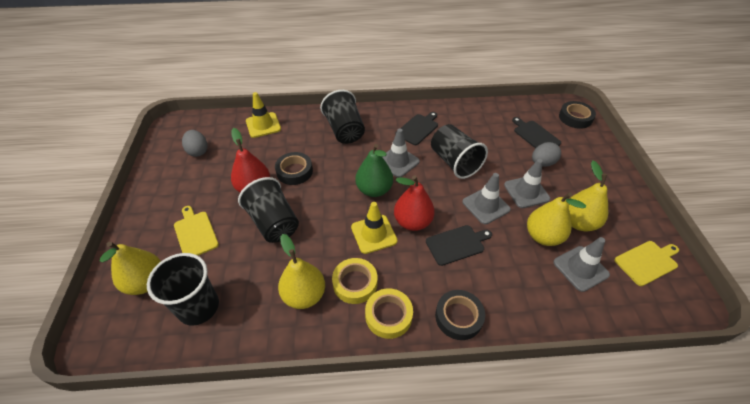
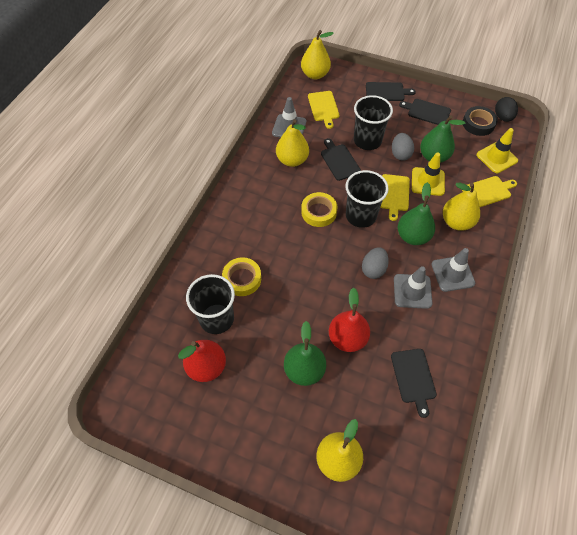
black cup: [147,253,219,326] [238,177,299,243] [320,90,365,144] [431,124,488,179] = 4 -> [186,274,235,334] [345,170,389,228] [354,95,393,150] = 3
black cutting board: [396,112,438,145] [426,225,492,266] [512,117,561,149] = 3 -> [321,138,361,181] [366,82,416,101] [391,349,437,418] [399,99,451,125] = 4
black egg: none = 0 -> [495,97,518,122] = 1
black tape: [275,152,313,185] [435,290,485,340] [559,101,596,129] = 3 -> [463,106,498,136] = 1
green pear: [355,144,393,197] = 1 -> [284,321,326,386] [398,182,435,245] [420,115,466,163] = 3
grey traffic cone: [383,128,420,178] [462,173,511,224] [504,159,550,208] [553,237,610,292] = 4 -> [272,97,306,138] [394,266,433,309] [432,248,475,292] = 3
yellow cutting board: [174,206,219,256] [614,241,679,286] = 2 -> [308,91,340,129] [381,174,410,221] [462,176,517,207] = 3

